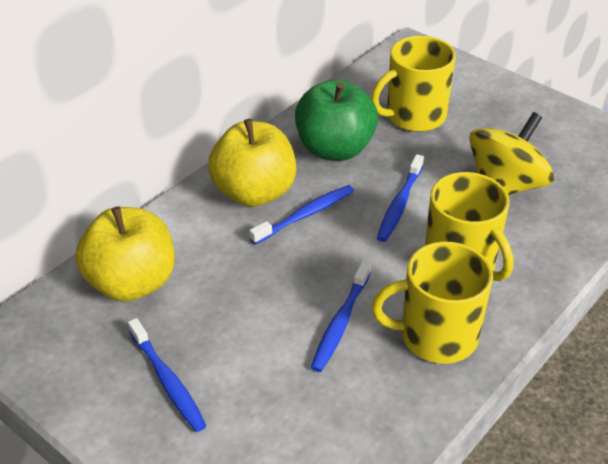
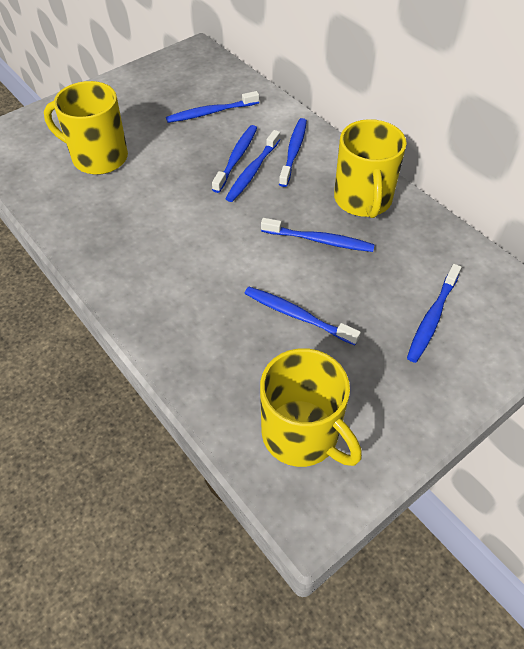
blue toothbrush: [128,318,207,432] [249,185,354,244] [311,262,371,372] [377,154,424,242] = 4 -> [166,91,259,123] [212,125,257,193] [225,130,280,202] [244,287,361,345] [261,218,375,252] [279,118,307,187] [407,264,461,363] = 7
green apple: [295,79,378,161] = 1 -> none = 0
yellow apple: [75,206,175,302] [208,119,296,207] = 2 -> none = 0
yellow spinning top: [469,112,554,196] = 1 -> none = 0

